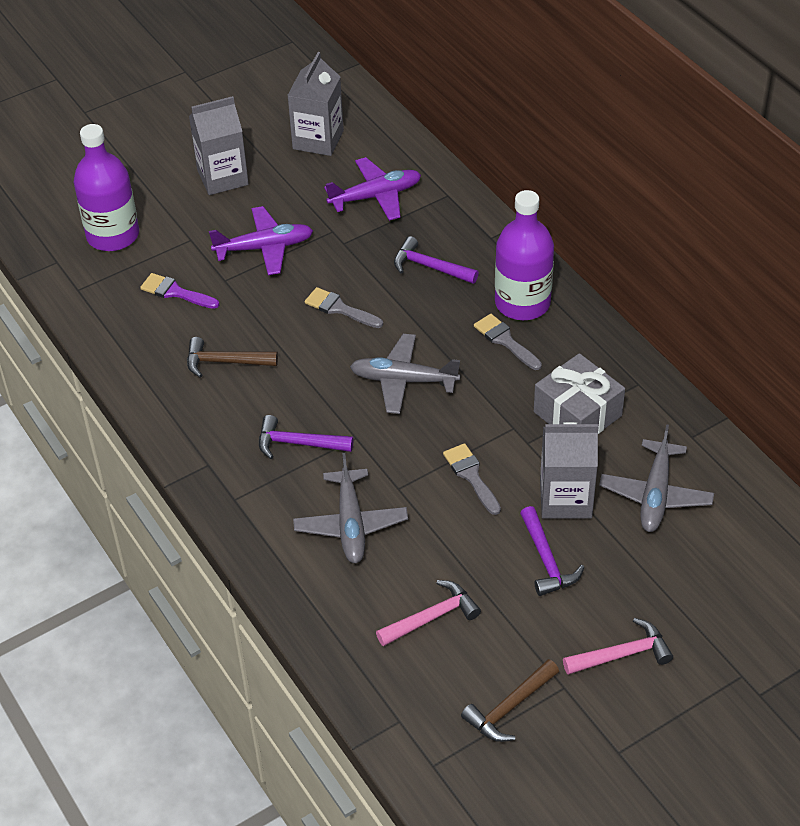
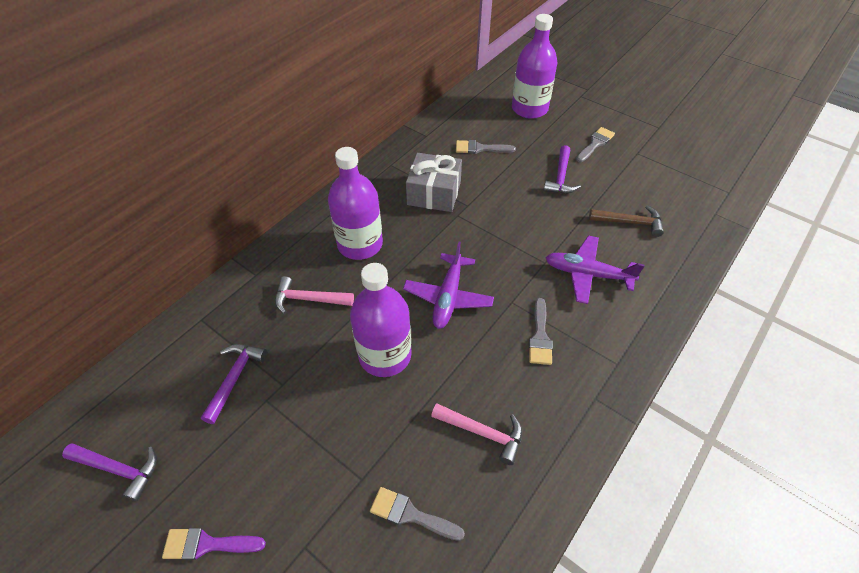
brown hammer: [187,337,278,378] [461,659,559,742] = 2 -> [589,205,664,237] = 1
grey brush: [305,287,383,328] [443,443,501,515] [474,314,542,370] = 3 -> [370,487,465,541] [456,140,516,154] [529,298,553,365] [576,127,615,162] = 4
grey carton: [189,96,249,195] [287,52,344,156] [540,422,598,519] = 3 -> none = 0
grey plane: [293,453,408,563] [350,334,460,414] [599,424,714,532] = 3 -> none = 0
purple bottle: [74,124,139,251] [495,190,554,320] = 2 -> [328,147,383,260] [350,263,412,377] [512,14,558,119] = 3

